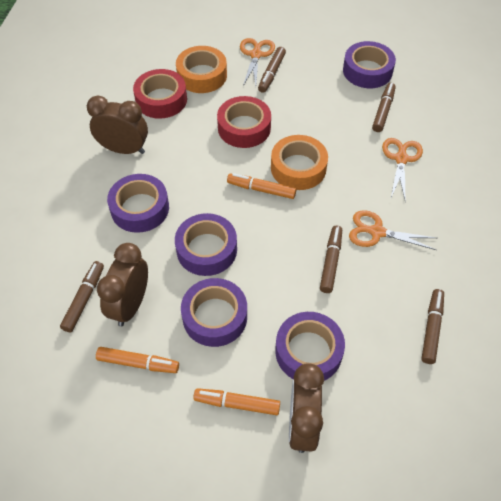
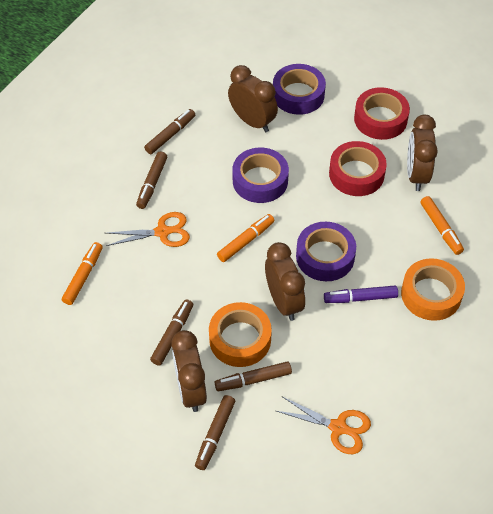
brown clock: [87,96,148,154] [97,243,148,327] [289,363,324,453] = 3 -> [171,330,207,412] [228,65,278,132] [265,242,305,321] [407,115,438,191] = 4
orange scissors: [240,38,275,86] [349,210,436,250] [382,138,423,199] = 3 -> [106,212,190,247] [276,397,371,454] = 2
purple marker: none = 0 -> [324,286,398,303] = 1
purple tape: [107,174,169,233] [175,213,237,276] [181,278,247,347] [275,312,345,381] [343,41,396,88] = 5 -> [232,148,289,203] [273,64,326,115] [296,222,356,281] = 3

